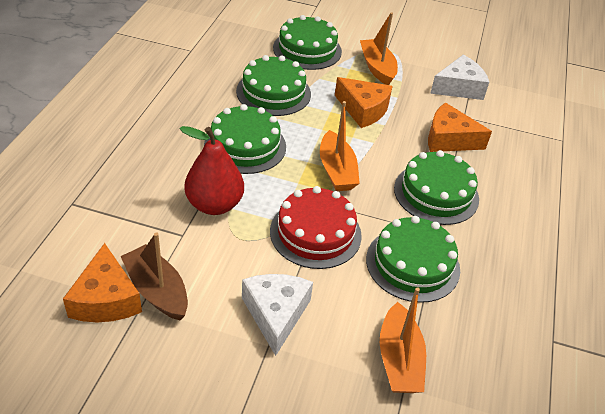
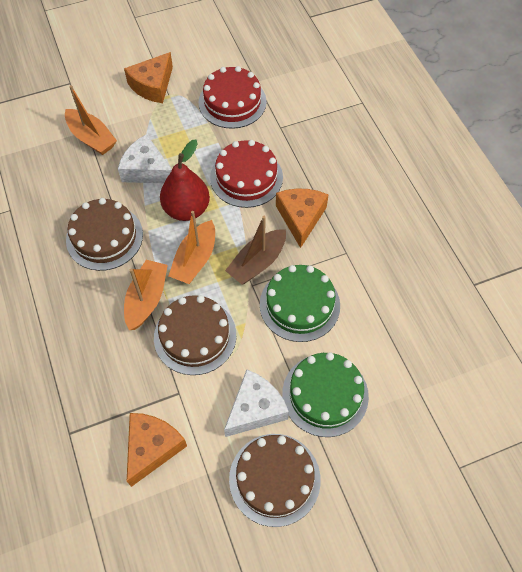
brown cake: none = 0 -> [66,198,143,271] [154,295,236,375] [229,434,321,527] = 3
green cake: [204,104,286,174] [236,55,311,116] [273,15,342,70] [366,216,460,303] [394,150,479,225] = 5 -> [260,265,340,342] [282,352,369,437] = 2
red cake: [270,186,362,269] = 1 -> [198,66,267,129] [210,140,283,208] = 2

